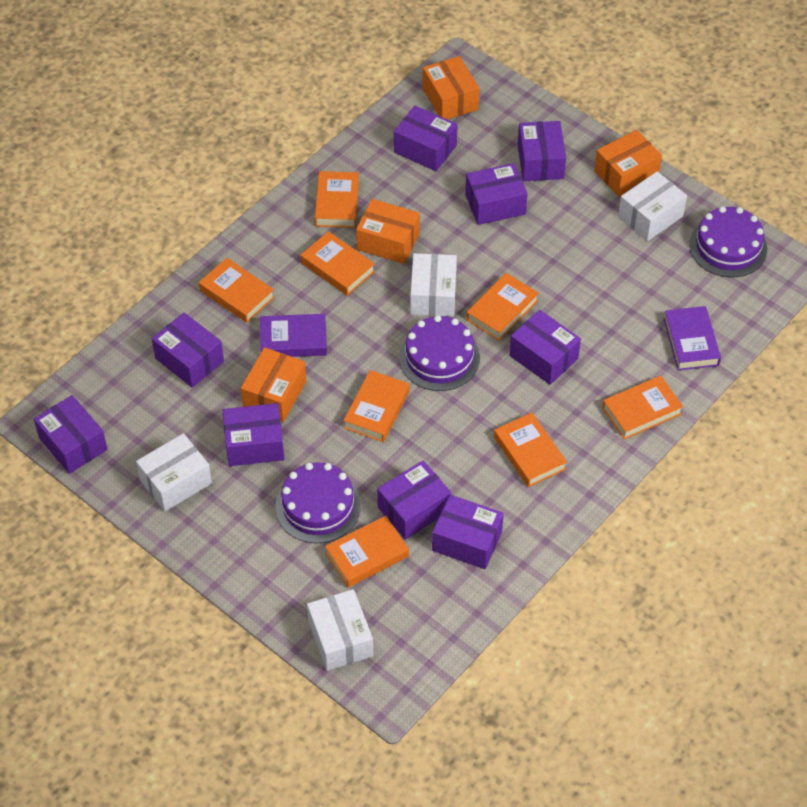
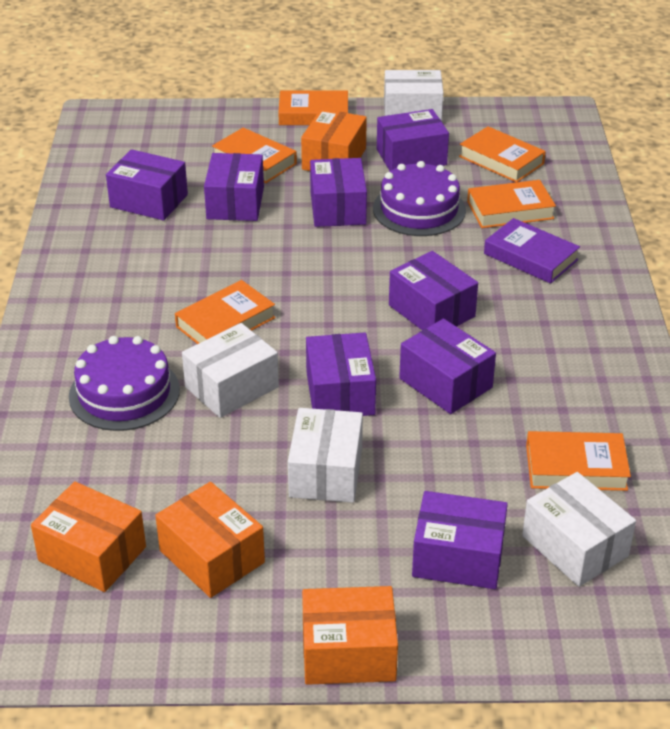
orange book: [199,258,275,323] [301,231,375,296] [315,171,359,228] [325,516,409,587] [343,370,410,442] [466,273,539,341] [494,412,567,487] [602,375,683,440] = 8 -> [175,280,276,344] [212,127,297,183] [278,90,348,125] [459,126,546,182] [467,180,556,228] [526,431,631,491] = 6
purple book: [260,314,327,357] [664,306,721,371] = 2 -> [484,218,580,284] = 1
purple box: [34,395,108,474] [152,313,224,388] [223,403,284,466] [377,461,451,540] [394,106,457,171] [432,495,504,569] [465,163,528,225] [509,310,581,385] [518,121,566,181] = 9 -> [106,149,188,221] [204,153,264,221] [306,332,376,416] [310,158,367,227] [377,109,449,171] [389,251,478,330] [399,319,496,414] [412,491,508,589] = 8
purple cake: [275,462,361,543] [399,315,480,391] [689,206,767,277] = 3 -> [69,336,180,431] [373,161,466,236] = 2

